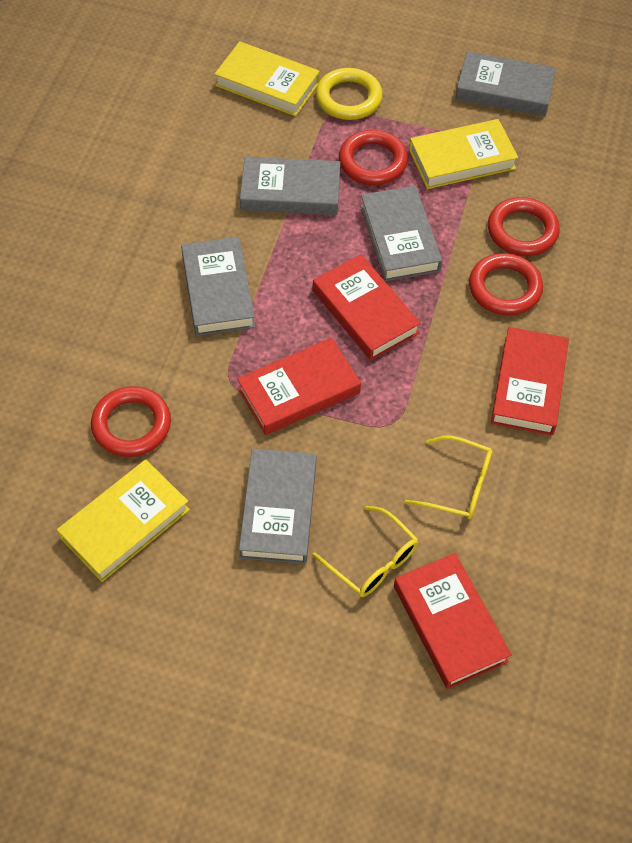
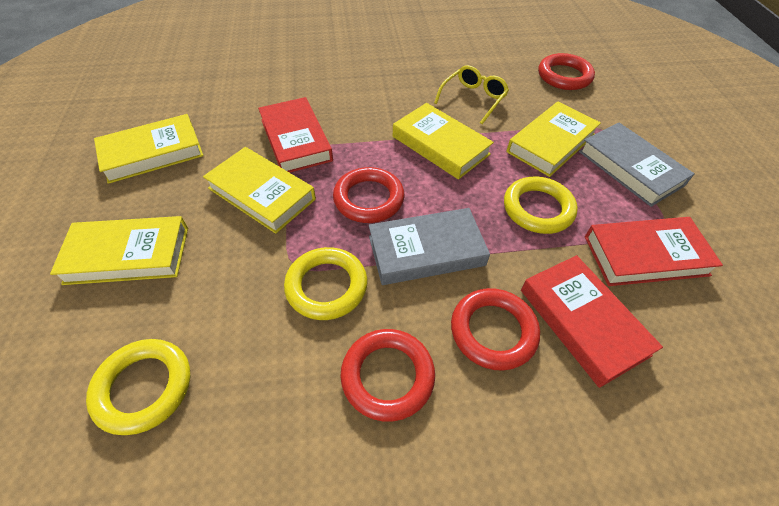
grey book: [181,237,255,336] [239,449,316,564] [240,156,340,215] [360,186,442,281] [456,51,556,116] = 5 -> [369,208,490,285] [579,123,694,207] = 2
red book: [237,338,361,435] [313,254,421,361] [394,553,512,689] [491,327,569,436] = 4 -> [258,97,333,173] [521,255,663,388] [585,217,723,286] = 3
yellow book: [57,460,190,582] [215,41,320,116] [409,119,518,189] = 3 -> [50,216,188,285] [94,114,204,184] [203,147,316,234] [393,103,494,180] [506,101,601,177] = 5
yellow glasses: [312,506,418,597] [405,436,493,519] = 2 -> [434,65,509,124] = 1
yellow ring: [316,68,383,120] = 1 -> [86,339,191,435] [284,247,368,320] [504,177,578,234] = 3

